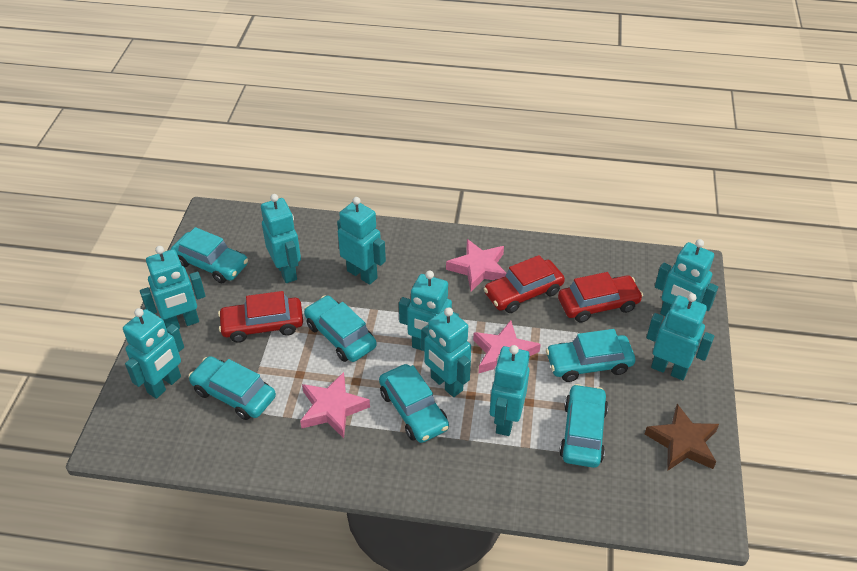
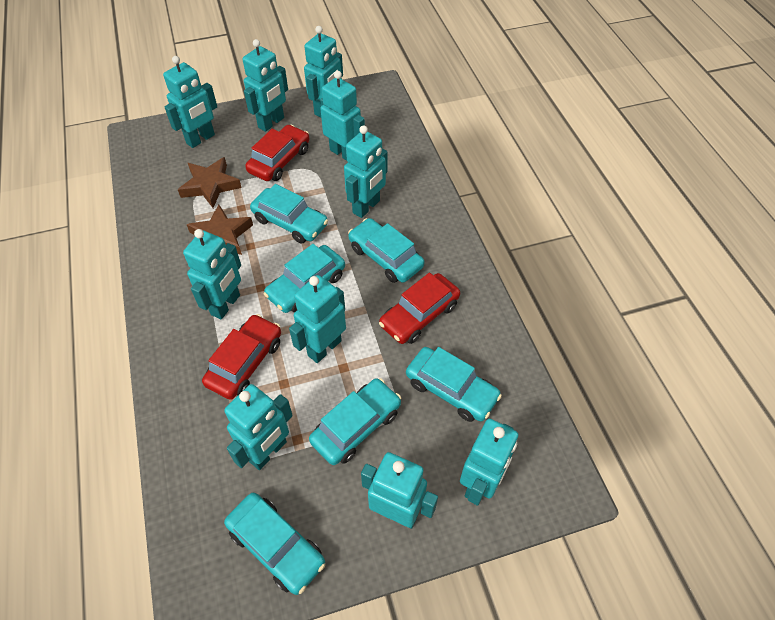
brown star: [645,404,719,471] = 1 -> [178,157,242,208] [186,204,253,255] = 2
pink star: [300,372,370,438] [446,239,507,292] [473,320,541,373] = 3 -> none = 0
turquoise robot: [123,308,184,399] [140,246,206,329] [261,194,301,283] [337,197,386,285] [399,271,459,351] [421,307,471,397] [490,345,530,436] [646,293,714,380] [655,239,718,316] = 9 -> [163,56,217,148] [183,229,241,319] [224,384,293,470] [242,39,288,132] [289,275,346,363] [304,26,343,117] [320,71,365,161] [344,125,388,218] [361,452,438,529] [460,418,518,506] = 10

